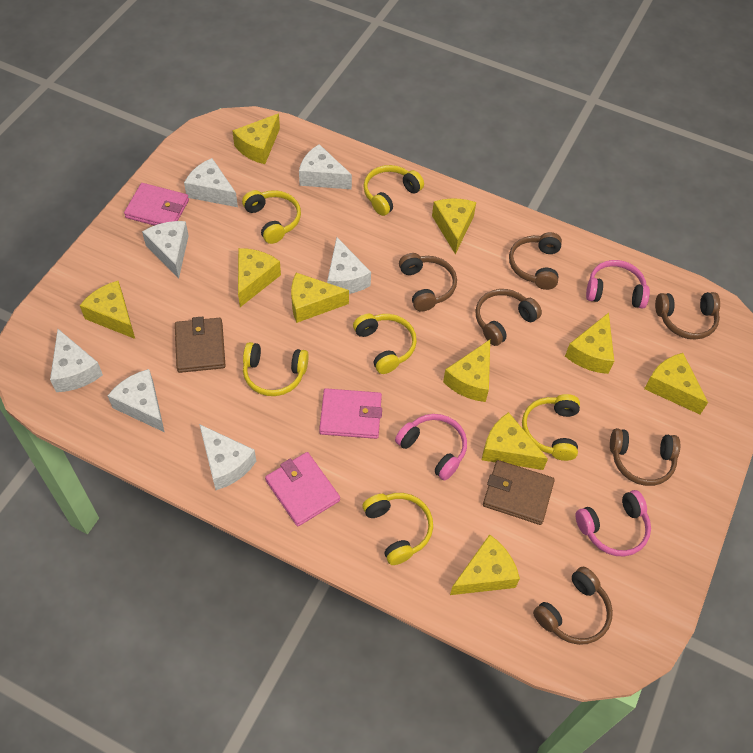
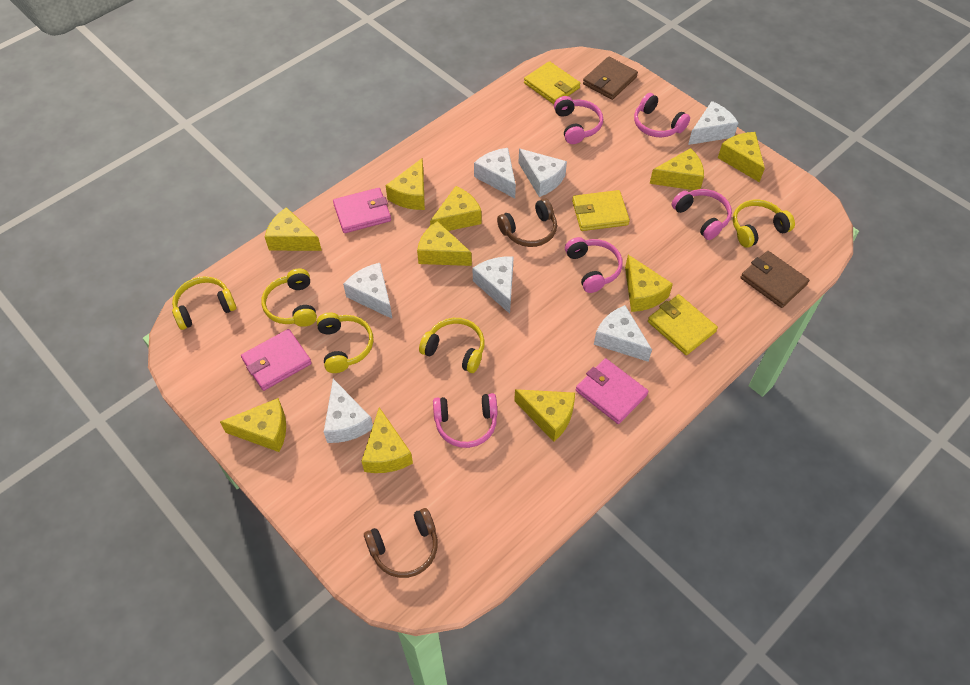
brown headphones: [399,253,457,312] [475,289,542,346] [509,232,562,290] [533,567,613,645] [610,428,680,486] [655,292,720,340] = 6 -> [364,508,438,578] [497,198,557,247] = 2
pink headphones: [395,414,467,481] [575,490,651,557] [586,260,650,309] = 3 -> [433,393,497,448] [554,96,603,144] [565,237,623,293] [634,93,690,137] [672,189,732,240] = 5
yellow headphones: [242,190,301,244] [243,342,309,396] [353,313,417,374] [362,493,433,565] [363,165,424,216] [522,394,580,461] = 6 -> [172,276,237,330] [261,268,317,327] [317,312,373,373] [419,318,485,373] [733,199,795,248] = 5
yellow wallet: none = 0 -> [524,61,581,104] [572,190,630,231] [648,294,718,355] = 3

